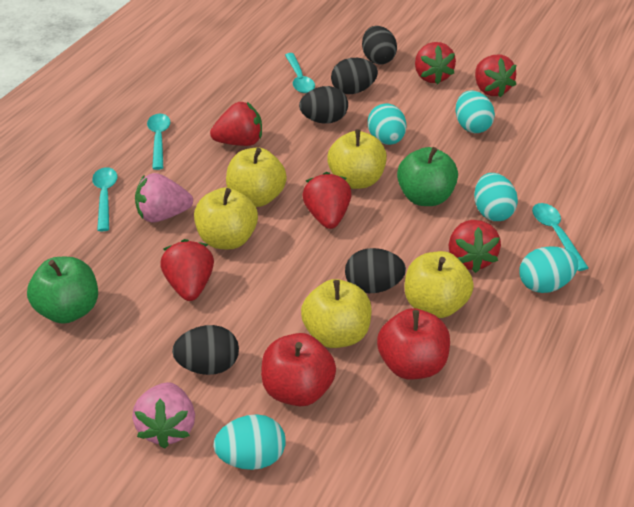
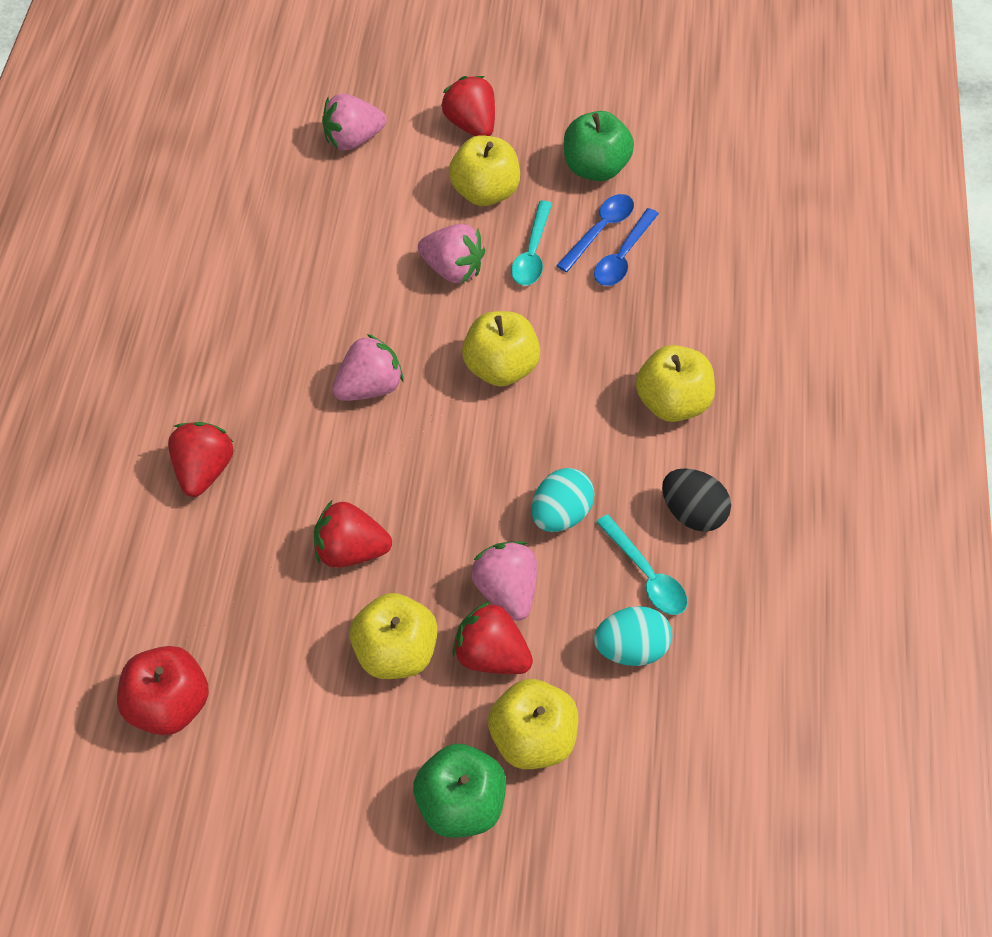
black egg: [172,325,239,375] [299,86,348,124] [331,58,378,94] [345,248,406,293] [362,26,397,65] = 5 -> [662,468,731,532] = 1
blue spoon: none = 0 -> [556,194,634,272] [594,208,659,286] = 2
pink strawberry: [132,382,195,449] [135,173,193,223] = 2 -> [322,94,386,151] [332,334,404,401] [418,224,485,283] [471,541,537,621] = 4
red apple: [261,333,336,406] [377,308,450,379] = 2 -> [117,646,209,735] = 1
red strawberry: [160,239,214,301] [210,102,262,146] [302,172,352,229] [415,42,456,85] [449,220,501,273] [475,55,517,98] = 6 -> [168,422,234,497] [314,501,392,568] [441,76,495,136] [452,601,533,674] = 4
turquoise egg: [213,414,286,470] [368,104,406,145] [455,90,495,133] [474,173,518,221] [520,246,578,293] = 5 -> [531,468,595,532] [594,606,672,666] = 2
turquoise spoon: [92,167,118,231] [147,114,170,170] [285,53,315,93] [532,203,588,271] = 4 -> [511,200,552,285] [596,514,687,615] = 2

